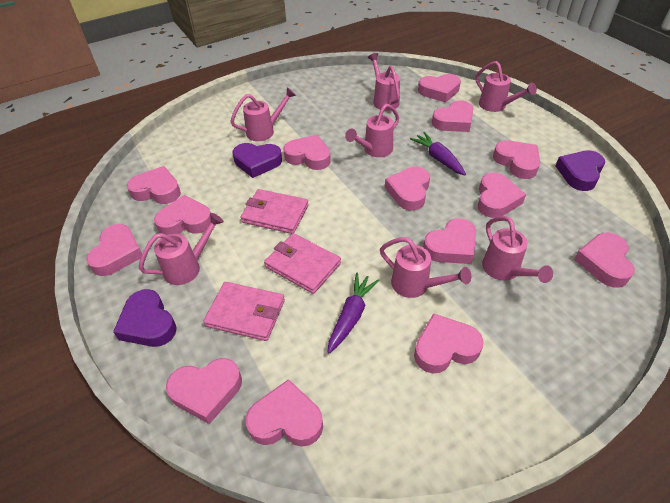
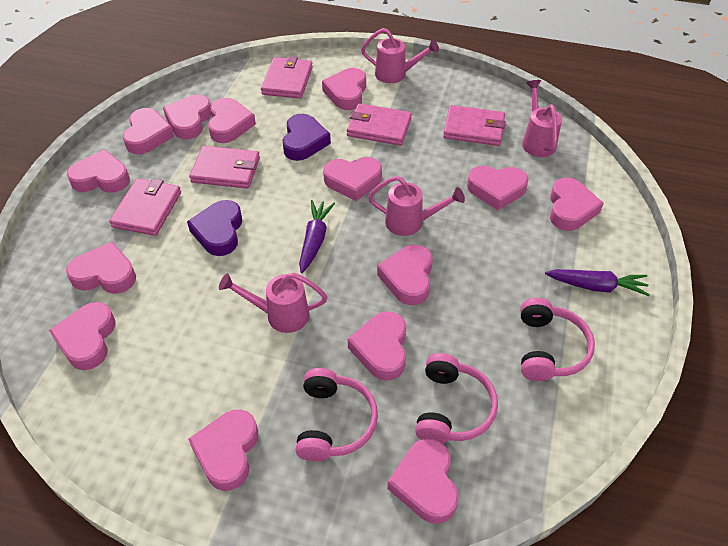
pink headphones: none = 0 -> [296,368,378,461] [415,353,498,443] [521,298,595,381] = 3
pink wallet: [203,282,285,341] [241,189,309,234] [264,233,341,294] = 3 -> [109,178,181,236] [189,146,260,189] [261,56,313,99] [347,103,412,146] [443,105,506,146] = 5
pink watering can: [139,213,224,285] [230,87,296,141] [345,104,399,157] [368,53,400,111] [380,237,471,298] [475,61,537,112] [482,216,553,283] = 7 -> [219,273,328,333] [361,28,439,83] [368,176,465,236] [522,80,562,157] = 4
purple heart: [113,289,177,347] [232,143,282,178] [555,150,605,191] = 3 -> [187,200,242,256] [283,114,331,161] = 2

